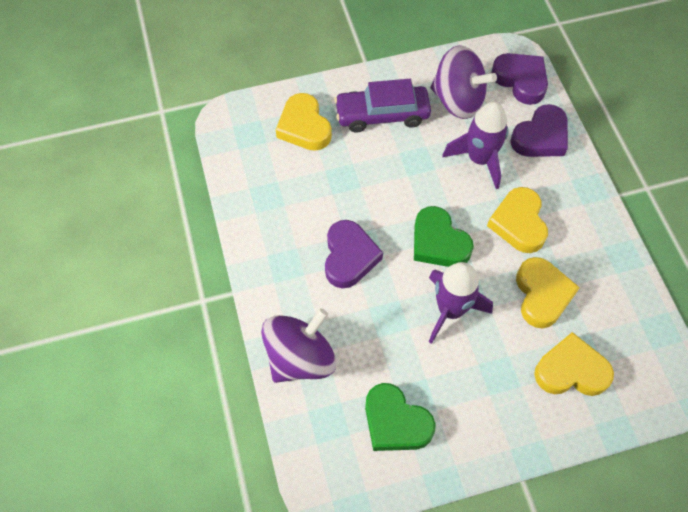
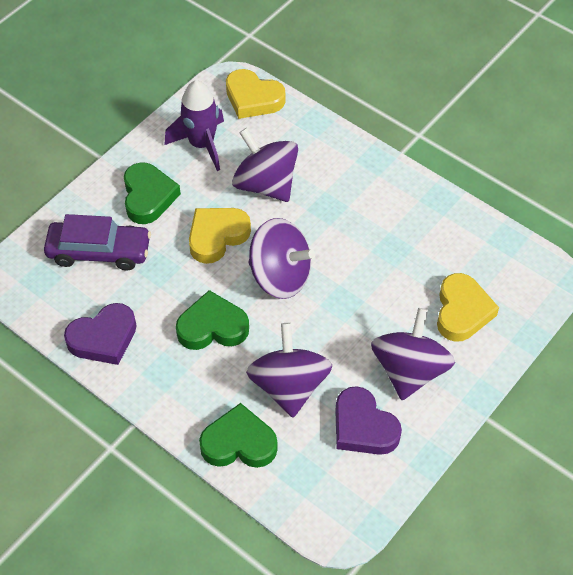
green heart: [365,383,436,451] [414,206,474,267] = 2 -> [124,162,181,224] [176,290,249,350] [199,403,278,468] = 3
purple heart: [325,220,383,288] [491,53,548,105] [510,104,568,157] = 3 -> [64,303,137,365] [335,386,402,455] = 2
purple rocket: [429,262,493,344] [442,102,509,189] = 2 -> [164,80,224,171] = 1
purple spinning top: [261,308,336,383] [430,45,497,119] = 2 -> [232,128,298,202] [246,323,332,417] [248,218,315,299] [371,308,455,400] = 4
yellow heart: [276,93,332,151] [487,187,548,253] [516,257,580,328] [534,332,614,396] = 4 -> [189,208,251,264] [226,69,285,119] [437,273,499,342] = 3

